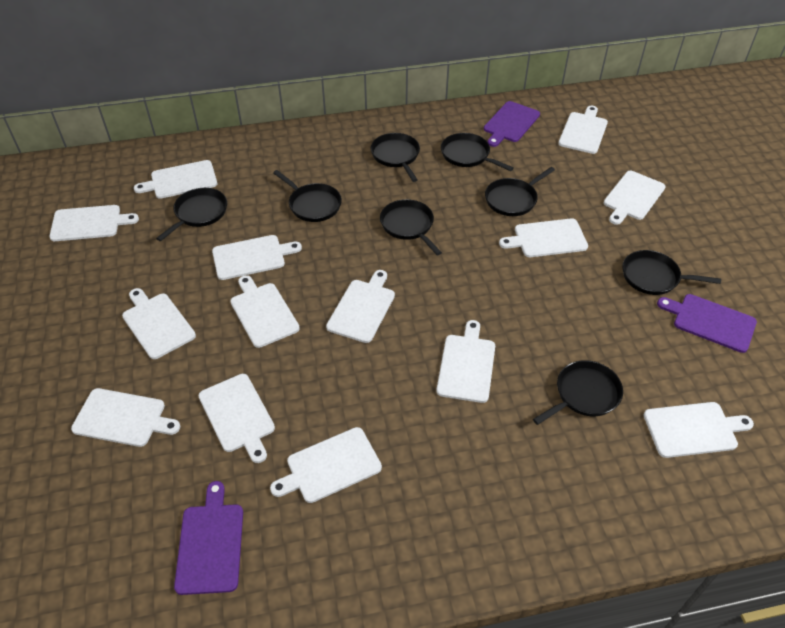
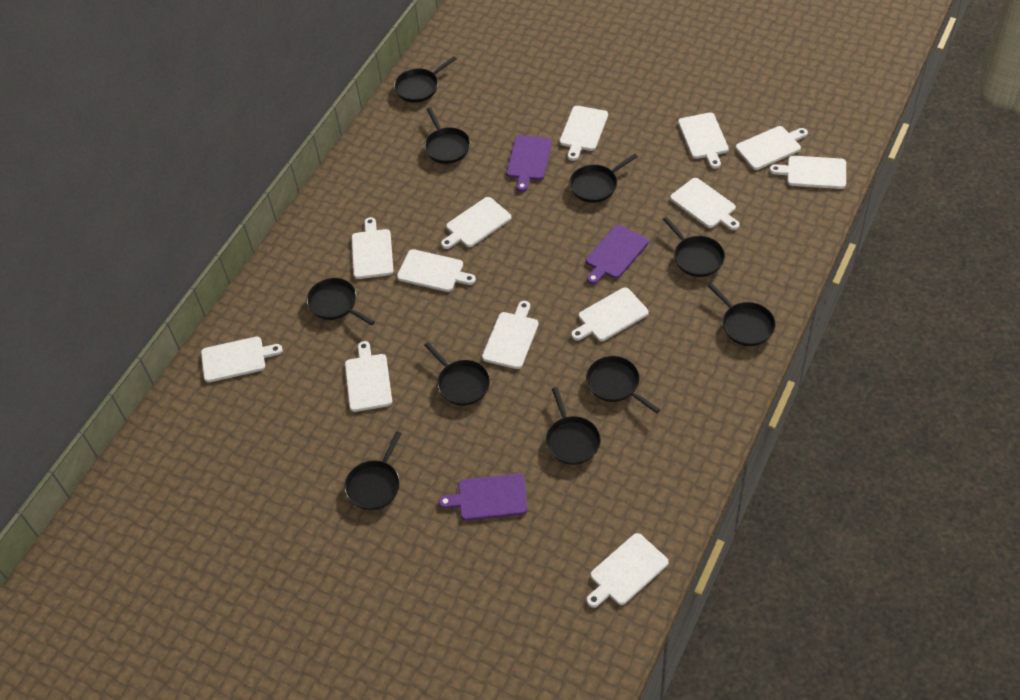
black pan: [156,188,227,241] [273,170,342,222] [371,133,420,182] [380,199,442,255] [441,133,513,171] [485,167,555,216] [533,360,623,425] [622,250,721,295] = 8 -> [306,278,375,325] [344,431,402,510] [394,56,456,103] [424,107,470,164] [424,342,490,406] [546,387,601,465] [569,154,638,203] [586,356,660,413] [663,217,725,277] [708,283,776,346] = 10
white cutting board: [49,205,139,241] [71,388,180,447] [122,288,196,359] [134,160,217,199] [198,374,275,463] [212,235,302,280] [231,275,300,348] [270,427,382,503] [326,270,395,343] [436,320,495,403] [499,218,588,257] [558,106,608,154] [604,171,666,225] [644,402,754,458] = 14 -> [201,337,283,382] [345,341,392,412] [351,217,393,279] [397,249,476,292] [441,197,511,249] [482,301,538,369] [559,106,608,161] [571,287,649,341] [586,533,669,608] [670,178,740,230] [678,113,729,169] [735,126,808,170] [769,156,846,189] = 13

